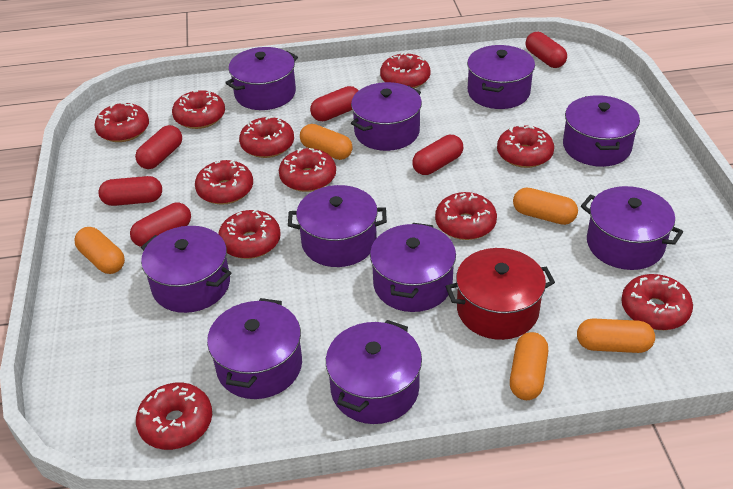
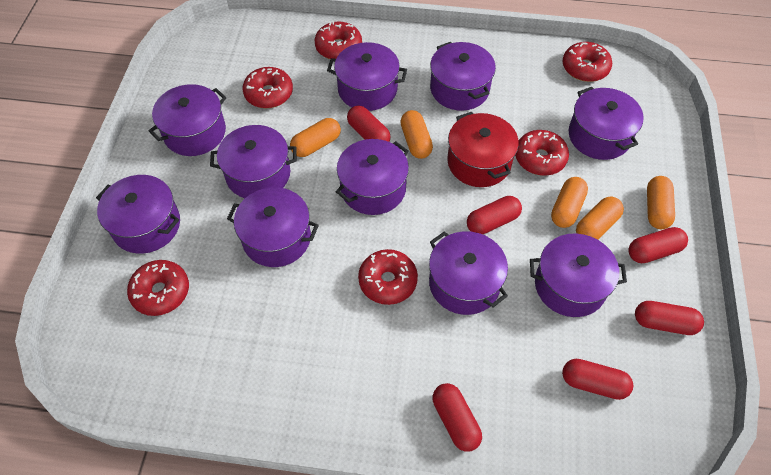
red donut: [94,103,149,142] [136,383,212,450] [172,90,225,129] [195,160,253,205] [218,209,281,259] [239,116,294,158] [279,148,336,192] [380,52,430,88] [435,192,497,240] [497,125,554,168] [621,274,693,330] = 11 -> [127,260,189,316] [242,67,293,108] [315,21,362,59] [358,249,418,305] [515,130,569,176] [562,42,612,82] = 6

